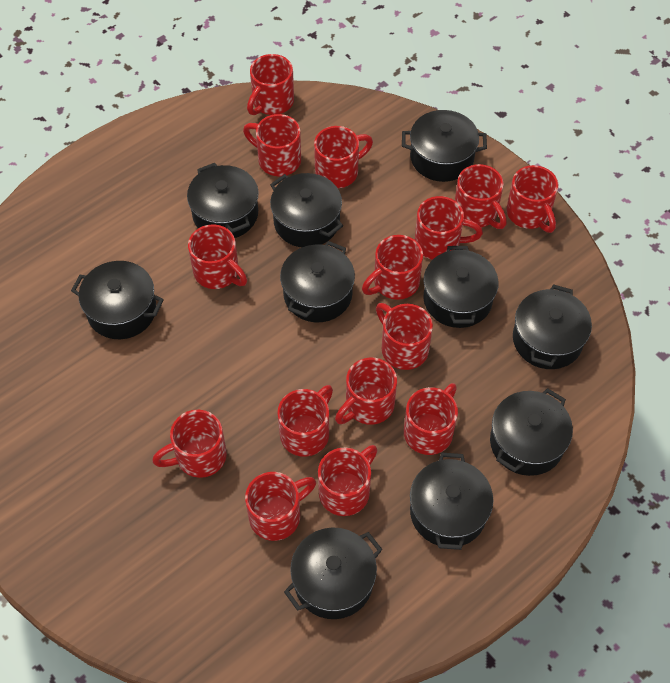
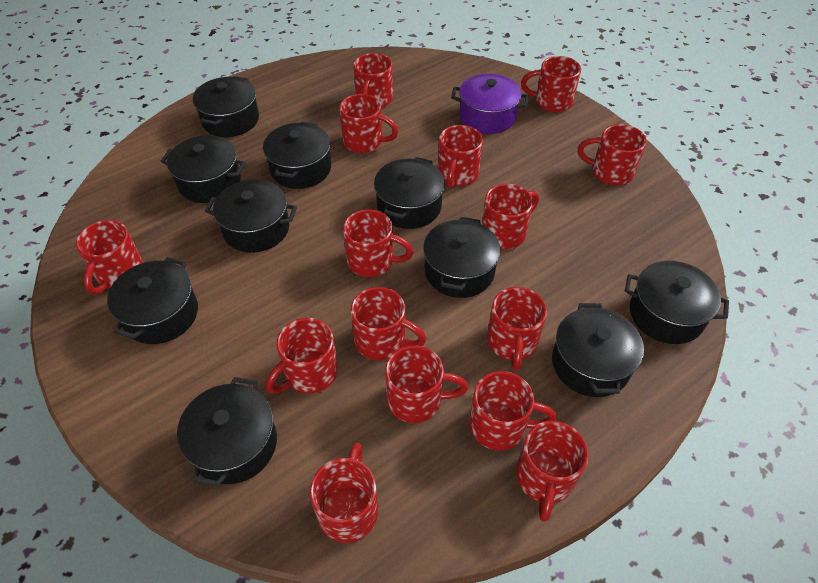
purple pot: none = 0 -> [451,74,529,134] = 1

